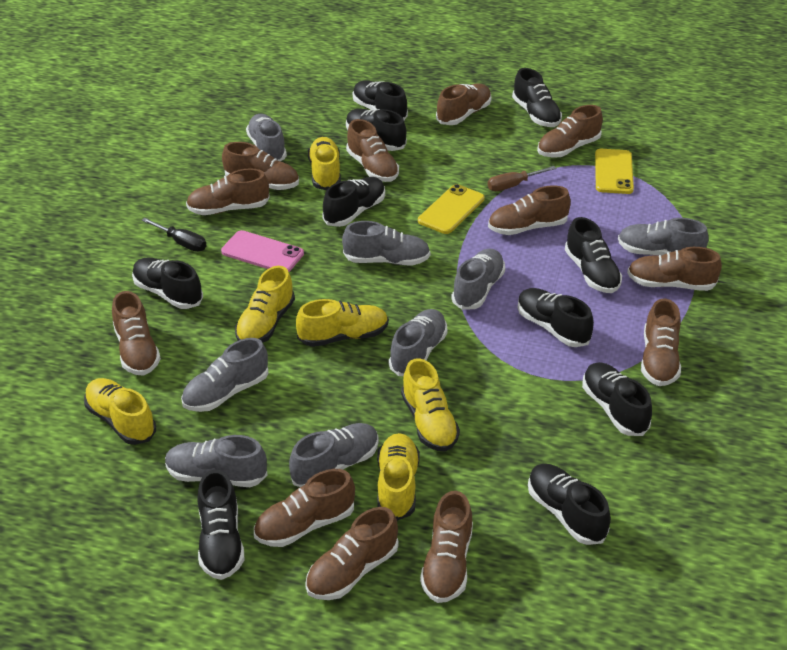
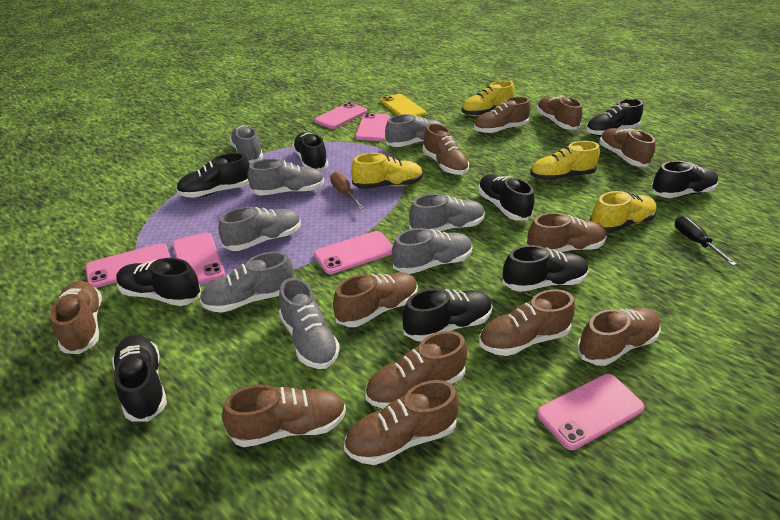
black shoe: [132,257,203,309] [197,470,244,580] [322,177,385,227] [346,109,407,151] [353,80,408,120] [512,68,562,127] [518,288,594,347] [528,464,611,545] [565,217,622,293] [582,362,652,436] = 10 -> [112,335,167,422] [116,258,201,306] [176,153,250,198] [292,132,328,171] [402,288,492,342] [478,174,535,221] [502,245,589,292] [586,99,643,136] [651,161,718,198] = 9
pink phone: [221,230,304,272] = 1 -> [86,243,171,288] [173,233,225,284] [314,102,367,129] [314,231,393,274] [355,113,390,141] [537,374,645,450] = 6
yellow phone: [418,184,485,234] [595,149,634,194] = 2 -> [380,94,426,117] = 1
yellow shoe: [84,378,156,445] [235,266,295,343] [296,299,389,347] [308,137,341,190] [377,433,420,521] [401,358,460,452] = 6 -> [351,153,423,189] [461,81,515,116] [530,141,600,181] [589,191,657,233] = 4

